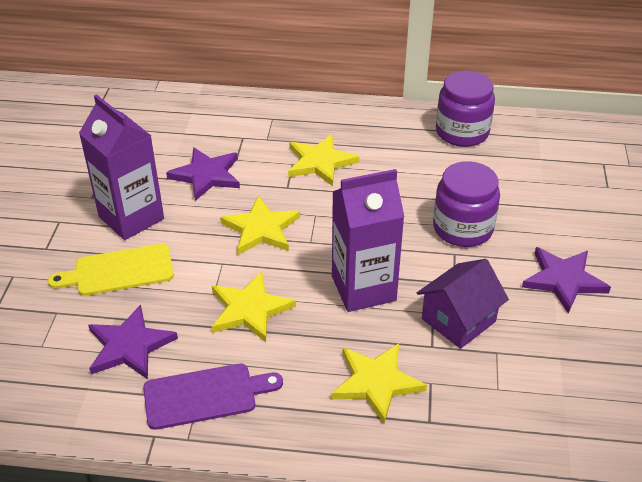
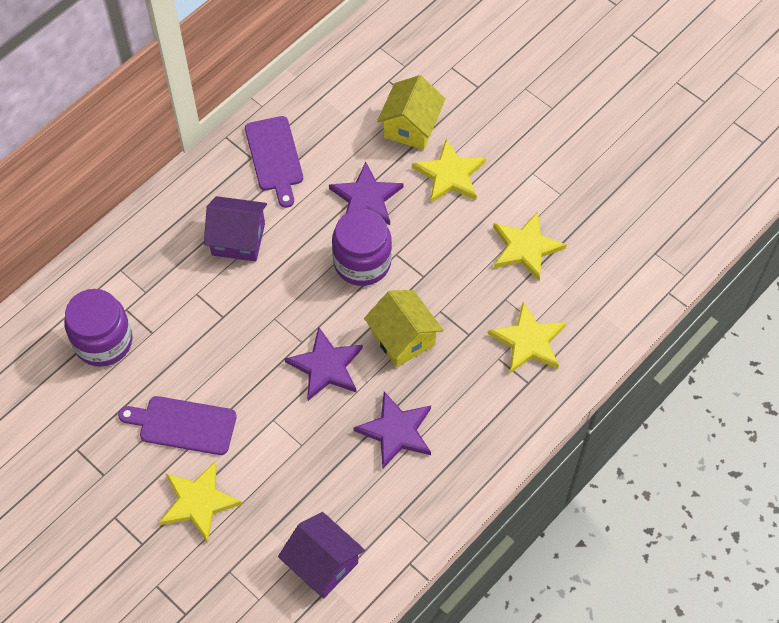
purple carton: [79,94,164,240] [332,169,405,312] = 2 -> none = 0
purple cutting board: [143,364,283,430] = 1 -> [118,396,237,455] [245,116,303,208] = 2
purple house: [417,259,509,349] = 1 -> [204,196,267,262] [278,512,365,598] = 2
yellow cutting board: [48,244,174,296] = 1 -> none = 0
yellow house: none = 0 -> [364,290,443,367] [377,75,446,150] = 2

